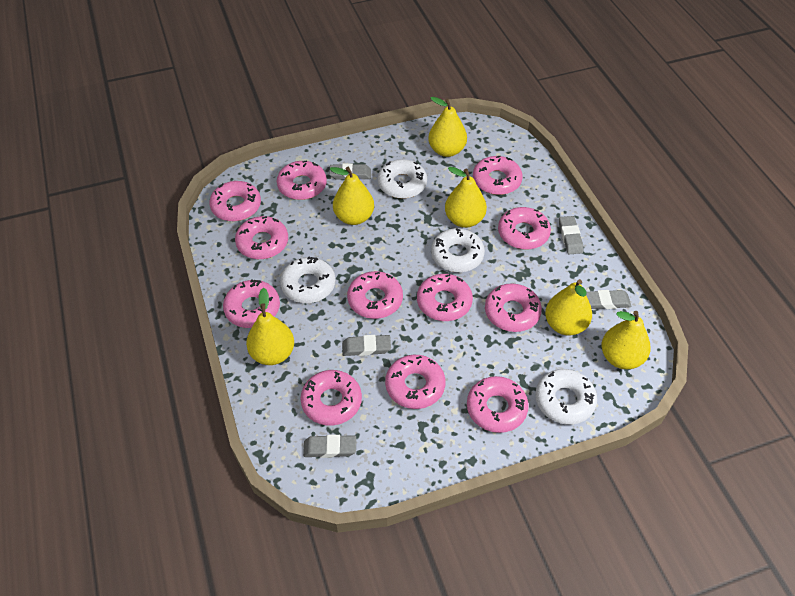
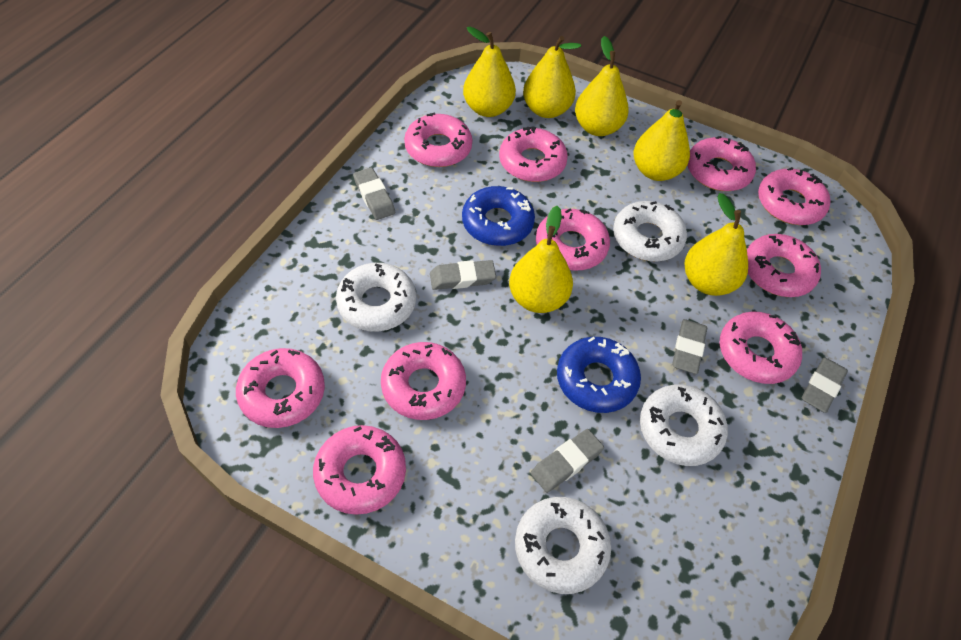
blue donut: none = 0 -> [462,186,535,246] [557,337,641,413] = 2
pink donut: [209,181,261,221] [223,280,280,328] [235,216,288,259] [277,160,327,200] [300,370,362,426] [347,271,403,319] [385,355,445,409] [417,274,473,321] [467,376,529,433] [473,156,523,195] [485,283,542,332] [498,207,551,250] = 12 -> [236,348,325,428] [313,425,406,515] [381,342,466,420] [404,112,472,167] [499,126,568,182] [536,209,610,271] [687,136,756,191] [720,312,802,384] [747,234,821,297] [758,167,830,225] = 10

